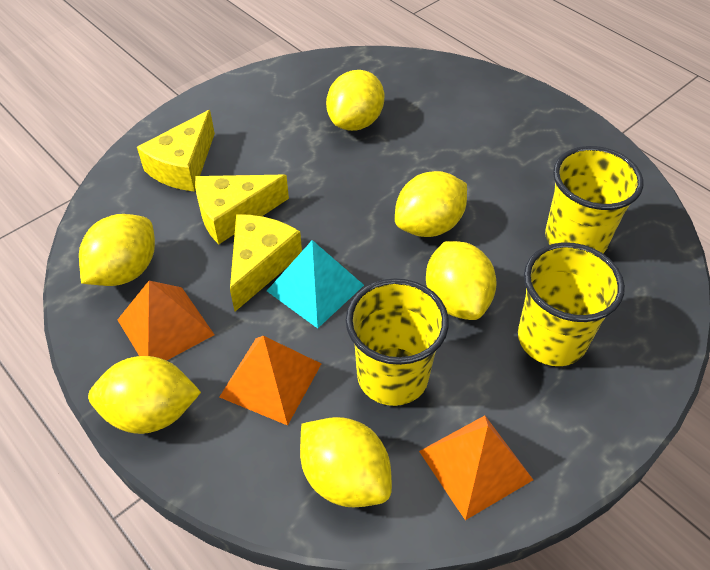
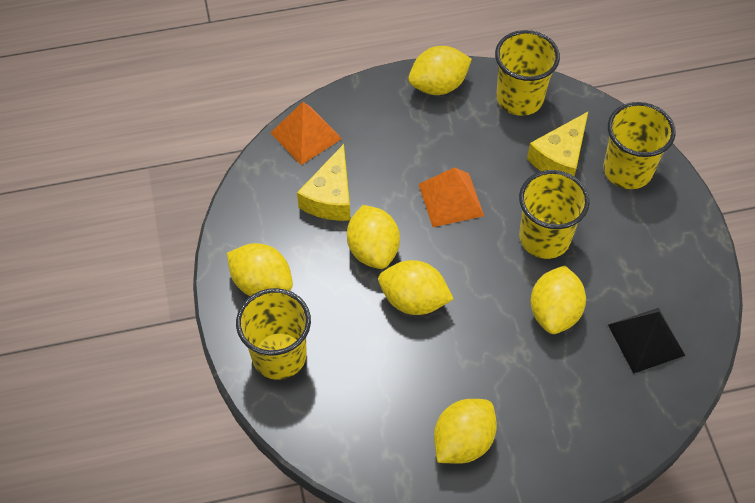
black pyramid: none = 0 -> [608,308,685,374] = 1
orange pyramid: [118,281,215,361] [219,336,321,426] [419,416,533,520] = 3 -> [270,102,342,165] [419,167,484,227] = 2
turquoise pyramid: [267,240,364,328] = 1 -> none = 0
yellow cheese: [137,110,215,192] [195,175,289,244] [230,214,302,311] = 3 -> [297,144,350,221] [527,112,588,176] = 2
yellow cup: [346,278,449,406] [518,242,625,366] [545,146,643,253] = 3 -> [236,288,311,380] [495,30,560,116] [519,170,590,259] [603,102,676,189] = 4

